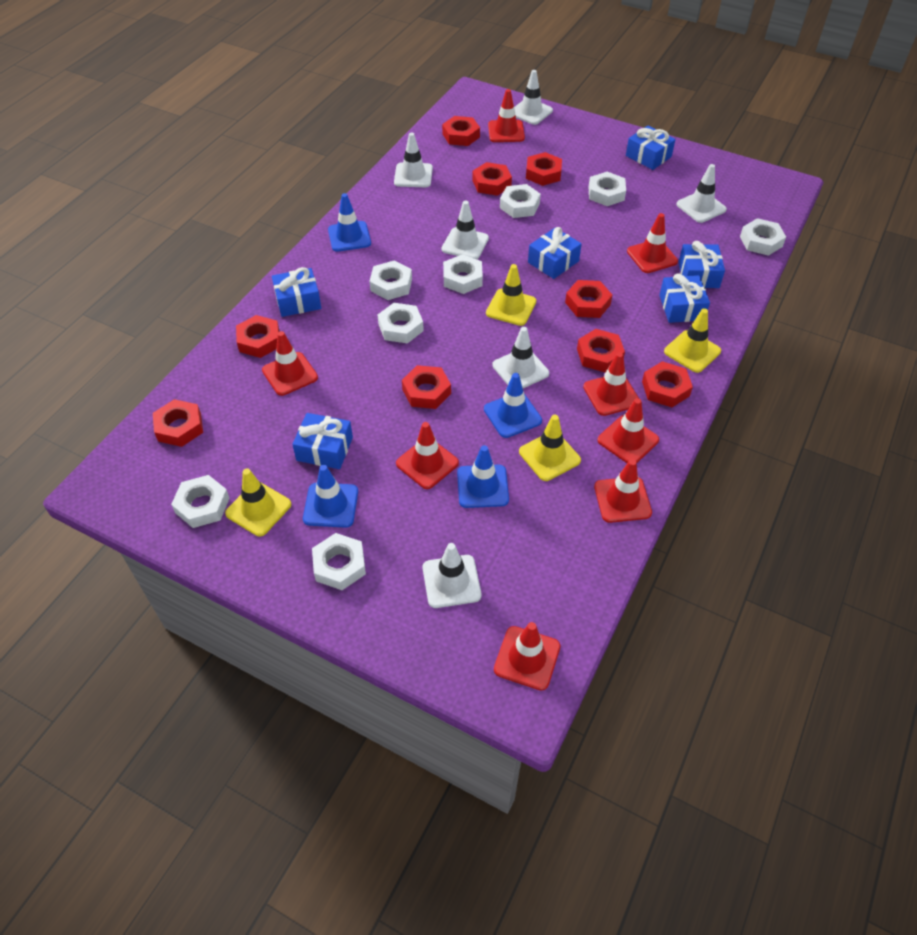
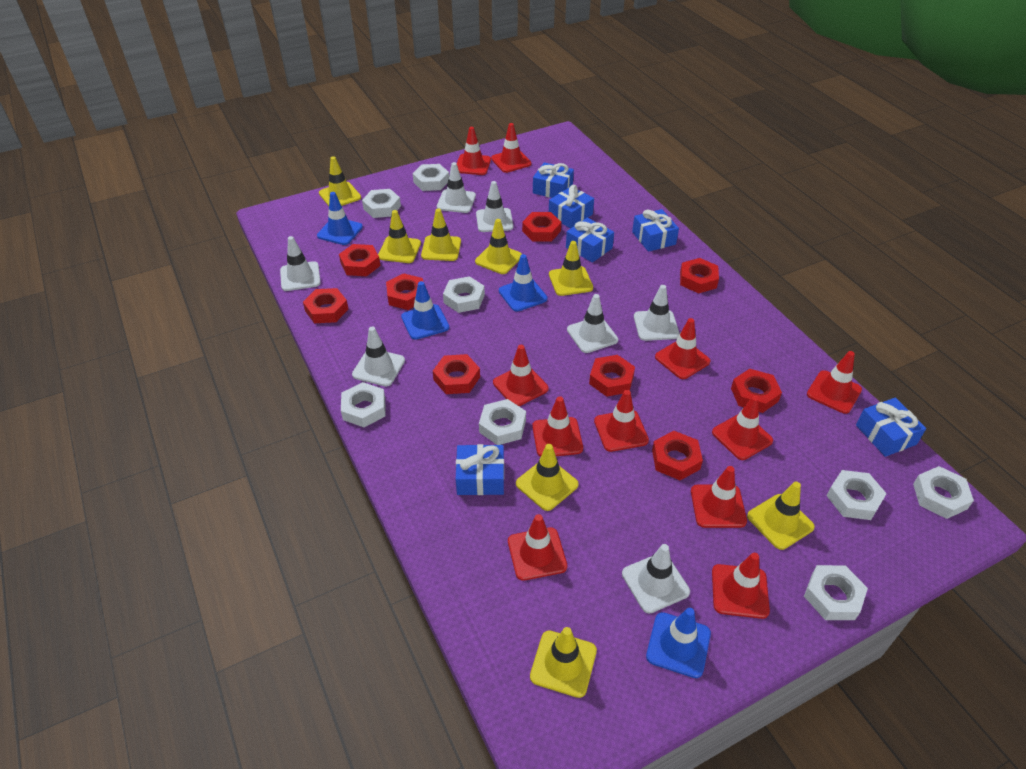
red traffic cone: [262,331,318,396] [396,422,459,489] [488,89,525,142] [494,622,560,691] [583,352,639,416] [594,459,652,523] [597,398,659,463] [627,213,678,273] = 8 -> [457,127,491,175] [491,123,531,173] [493,345,549,406] [508,514,567,581] [532,396,583,457] [594,390,649,452] [655,318,711,379] [691,466,747,528] [712,396,773,460] [712,553,770,619] [807,351,862,414] = 11
white traffic cone: [394,133,433,187] [422,543,481,608] [442,201,489,259] [492,327,549,388] [514,70,553,125] [676,164,727,223] = 6 -> [280,236,321,291] [352,326,405,386] [437,162,476,213] [476,181,513,232] [567,294,618,353] [622,544,690,614] [634,285,680,341] = 7
yellow traffic cone: [225,469,291,536] [486,264,536,326] [519,415,581,481] [664,308,721,373] = 4 -> [319,156,361,206] [378,210,421,263] [421,209,461,261] [475,219,522,274] [516,444,579,511] [530,627,597,698] [549,241,593,296] [747,482,815,550] = 8

